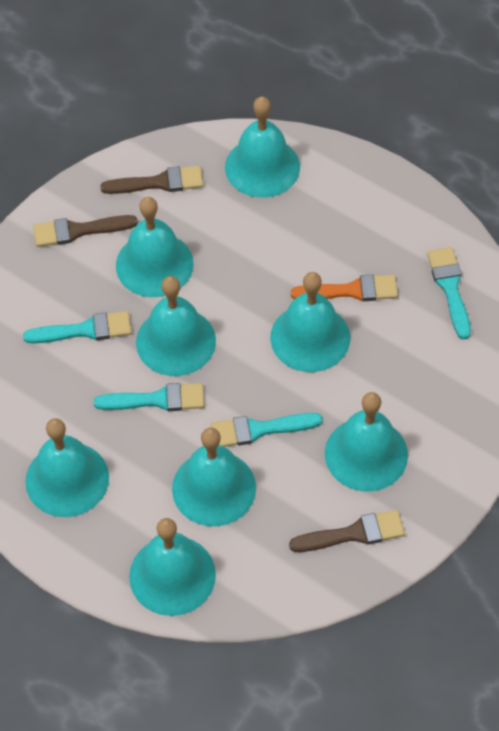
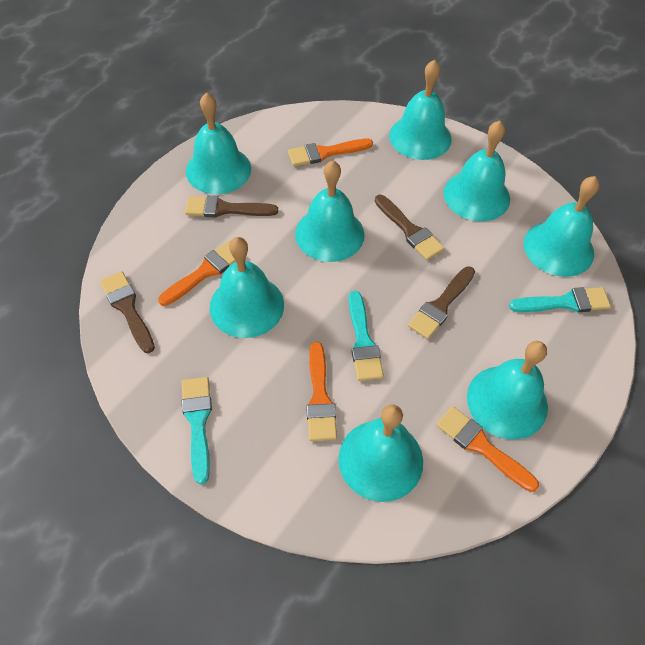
brown brush: [33,215,138,247] [100,166,203,194] [289,510,405,552] = 3 -> [100,271,155,353] [185,196,278,217] [375,195,445,260] [408,266,475,339] = 4
orange brush: [291,274,398,301] = 1 -> [158,241,236,306] [288,139,373,166] [306,342,337,441] [436,406,539,492] = 4
turquoise brush: [23,311,132,344] [94,383,204,411] [211,413,323,447] [427,247,471,340] = 4 -> [182,377,212,484] [349,291,384,381] [509,287,611,312] = 3

